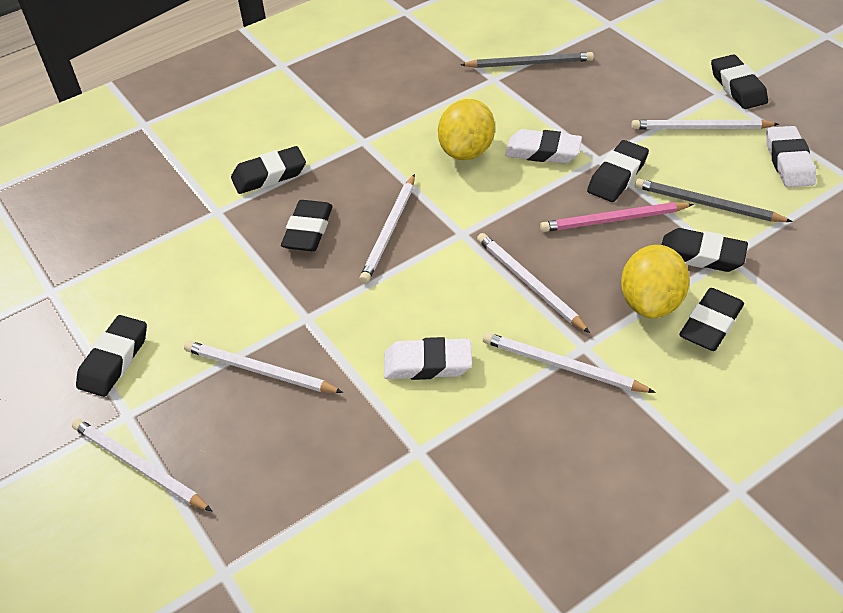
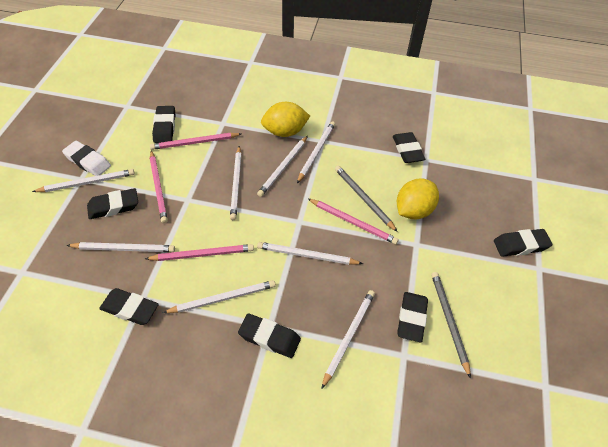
pink pencil: [540,202,694,232] = 1 -> [145,244,254,261] [150,133,241,150] [150,150,168,224] [308,199,399,245] = 4
white eraser: [384,337,472,380] [505,129,582,163] [766,126,816,187] = 3 -> [62,141,111,176] = 1
white pencil: [72,419,212,511] [184,341,343,393] [359,174,415,283] [477,233,590,333] [483,332,655,393] [631,120,779,130] = 6 -> [32,169,135,192] [67,242,175,252] [163,280,276,313] [230,146,241,220] [257,136,308,197] [257,242,363,265] [297,121,335,183] [321,290,375,389] = 8

